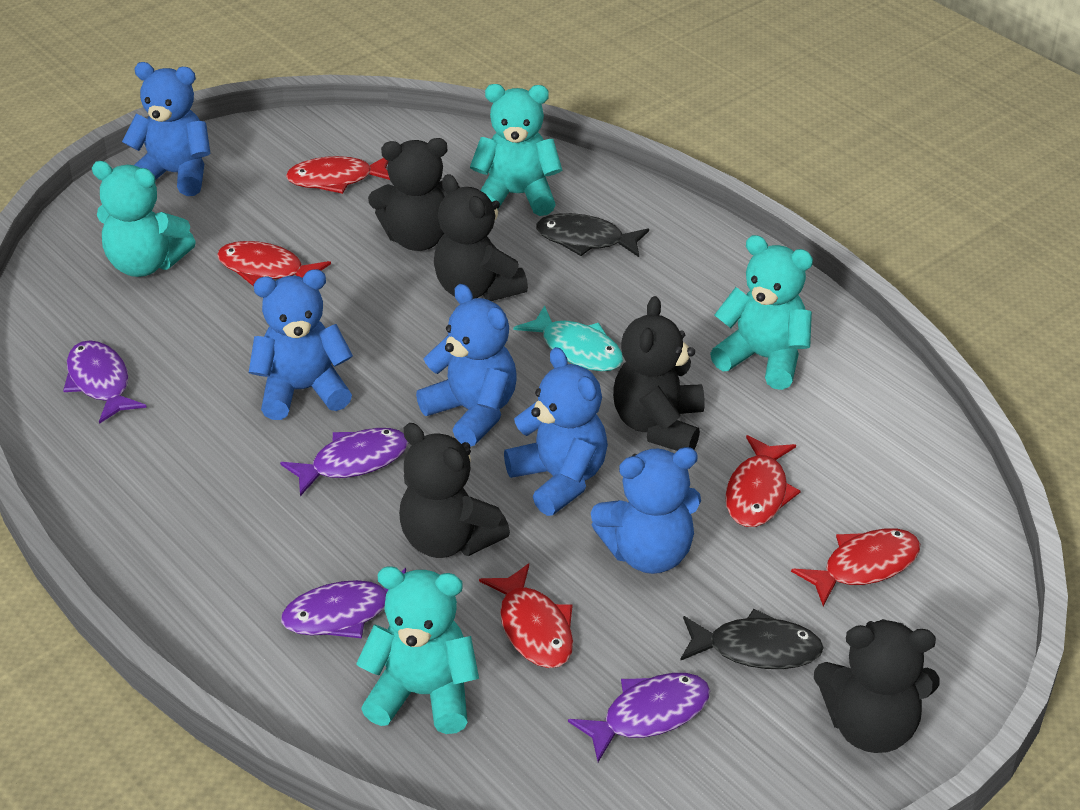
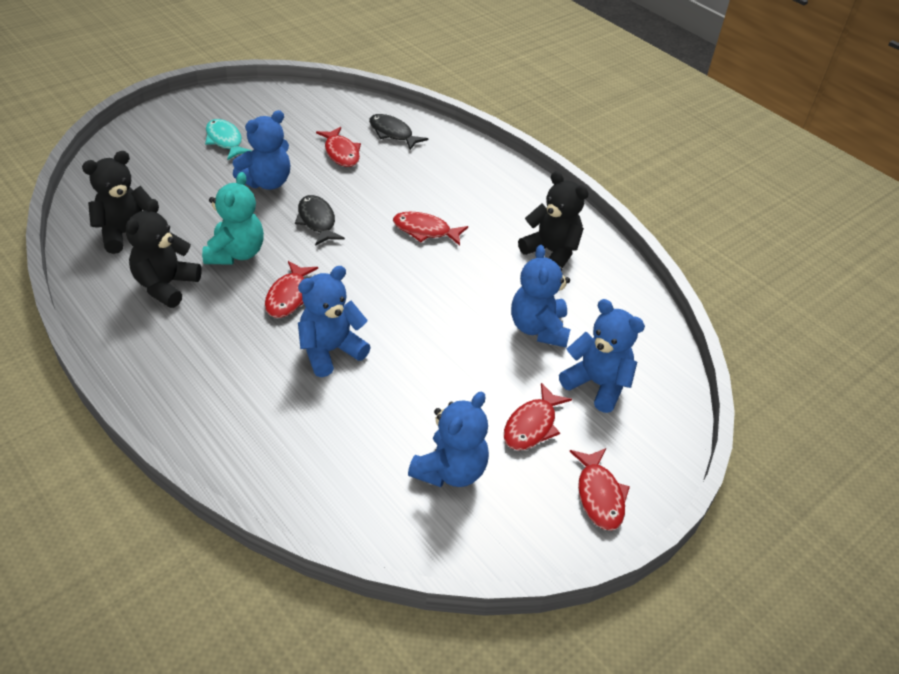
black teddy bear: [368,138,460,251] [399,423,510,558] [434,174,528,301] [613,296,705,451] [814,619,940,753] = 5 -> [82,151,152,254] [126,199,202,308] [518,171,589,268] = 3
purple fish: [63,340,147,424] [280,428,408,496] [281,568,406,638] [568,673,710,762] = 4 -> none = 0
turquoise teddy bear: [92,161,196,277] [356,566,479,734] [470,84,562,216] [710,235,813,390] = 4 -> [202,172,264,265] = 1

